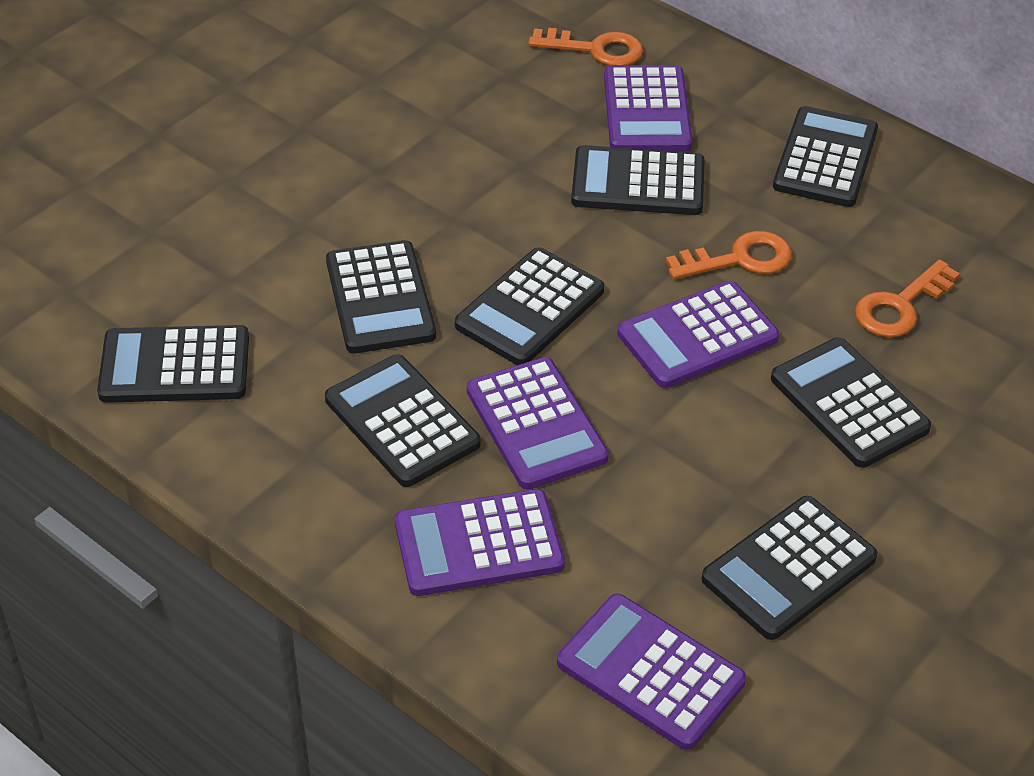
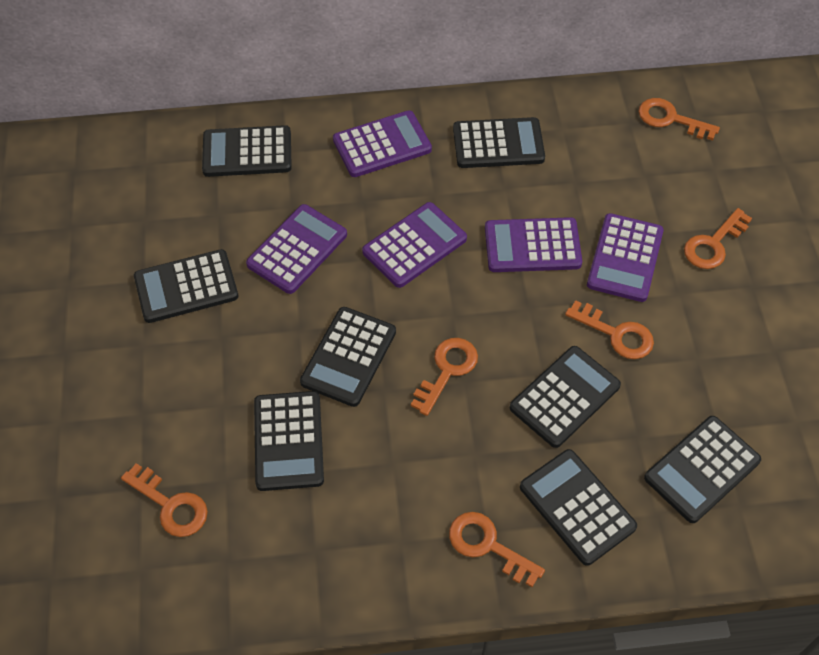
orange key: [528,28,643,66] [666,231,792,279] [855,259,960,337] = 3 -> [121,463,208,537] [411,338,478,416] [449,512,545,587] [565,300,654,359] [638,98,720,140] [684,208,752,269] = 6

